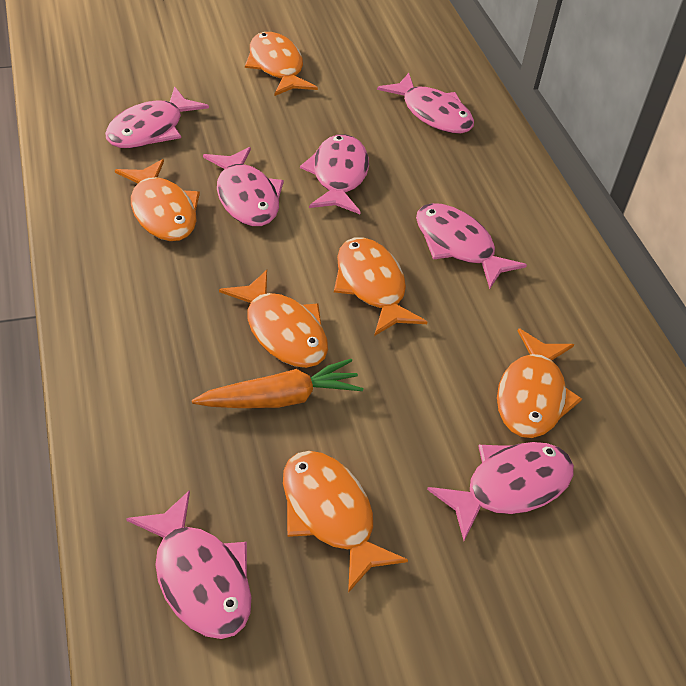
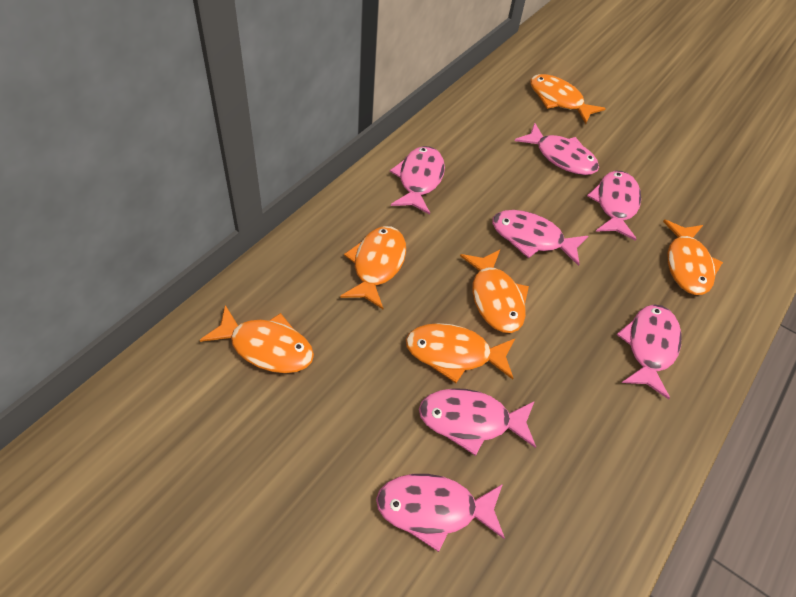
orange carrot: [192,359,363,408] = 1 -> none = 0

